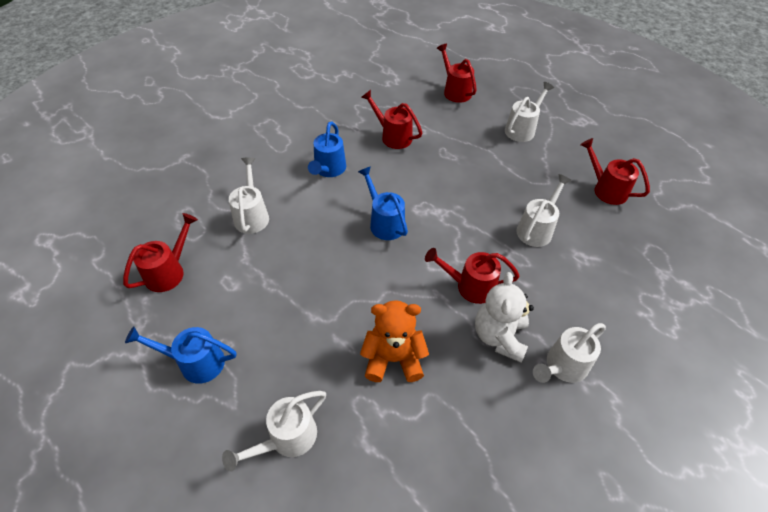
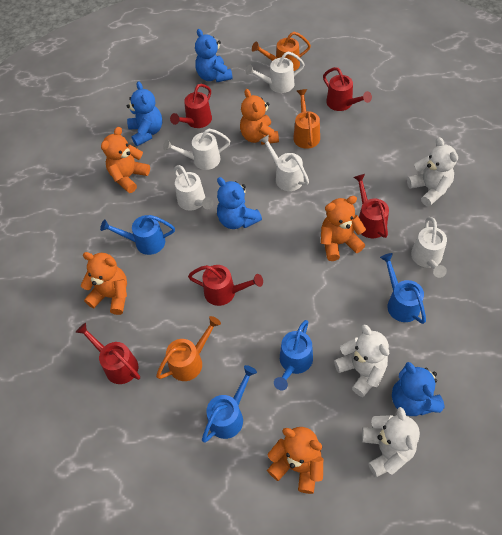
blue teddy bear: none = 0 -> [127,81,162,146] [195,29,233,82] [217,177,262,229] [392,362,444,416] = 4
blue watering can: [125,327,236,384] [308,121,346,177] [358,166,408,240] = 3 -> [100,215,175,255] [202,365,257,443] [274,320,313,390] [380,253,426,324] = 4
orange teddy bear: [360,300,429,382] = 1 -> [81,252,127,315] [101,127,150,193] [240,89,279,145] [267,427,323,494] [321,196,366,261] = 5
orange watering can: none = 0 -> [156,316,221,381] [252,32,311,71] [293,89,320,149] = 3
white teddy bear: [475,272,534,362] = 1 -> [334,324,389,397] [362,407,420,477] [407,137,458,207] = 3

